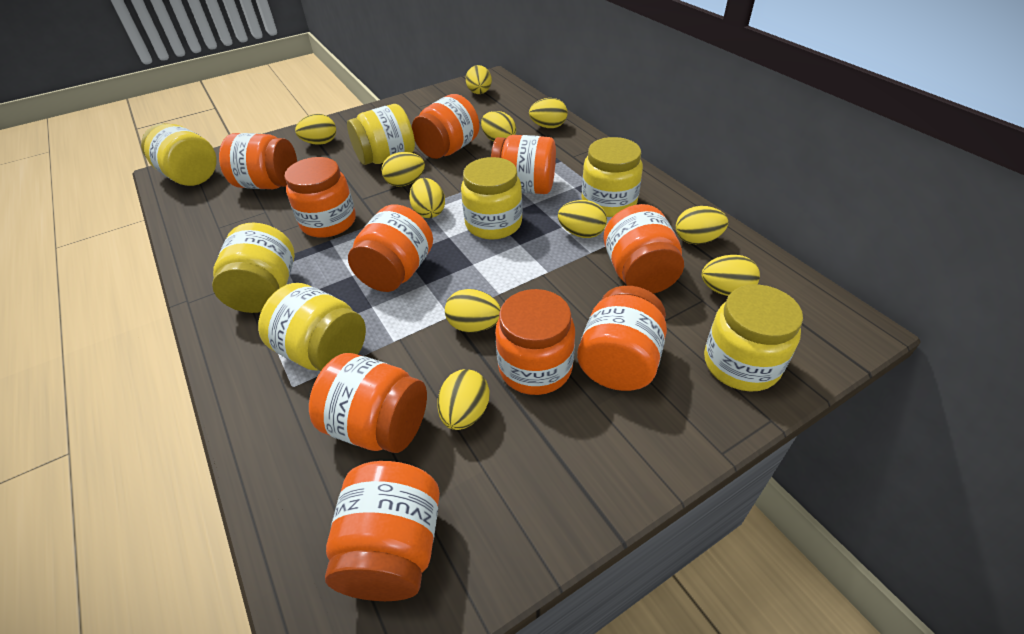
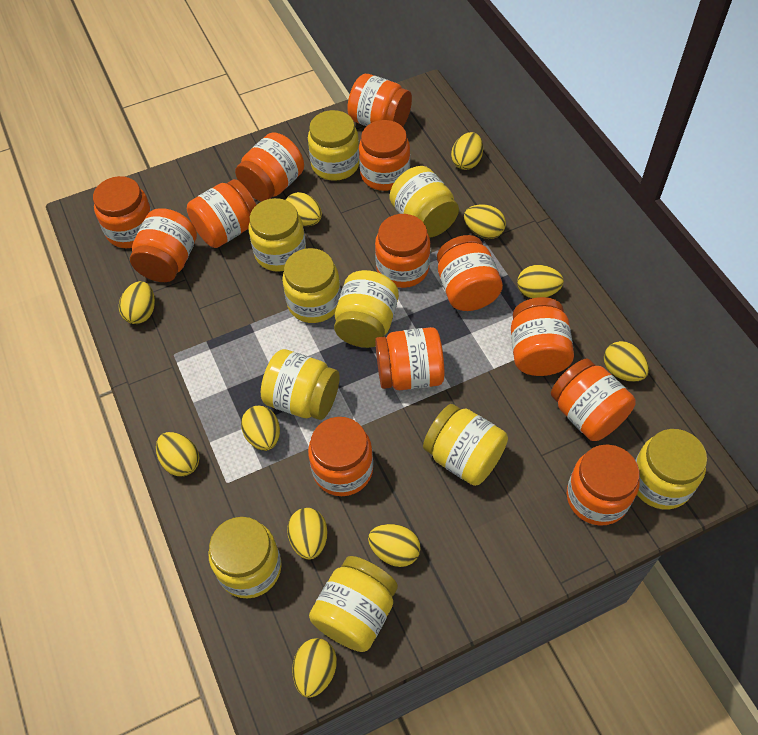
orange jar: [219,133,297,189] [284,157,356,238] [309,353,427,453] [325,461,440,601] [348,204,433,292] [412,94,480,159] [491,135,556,194] [495,289,575,395] [577,286,667,391] [604,204,684,294] = 10 -> [93,176,152,248] [130,208,197,282] [187,179,256,248] [235,132,304,202] [308,417,373,496] [347,74,412,127] [359,120,410,191] [375,214,431,288] [375,327,444,390] [437,235,503,311] [511,297,574,376] [551,359,636,441] [566,444,640,526] = 13
yellow jar: [141,123,217,186] [212,223,295,313] [258,283,366,371] [347,104,415,165] [461,157,522,240] [581,137,643,217] [704,284,803,392] = 7 -> [209,517,282,598] [249,198,306,272] [261,349,340,420] [282,248,341,323] [308,110,359,181] [309,556,398,652] [334,270,399,348] [390,166,459,237] [423,404,508,486] [635,429,707,509] = 10

